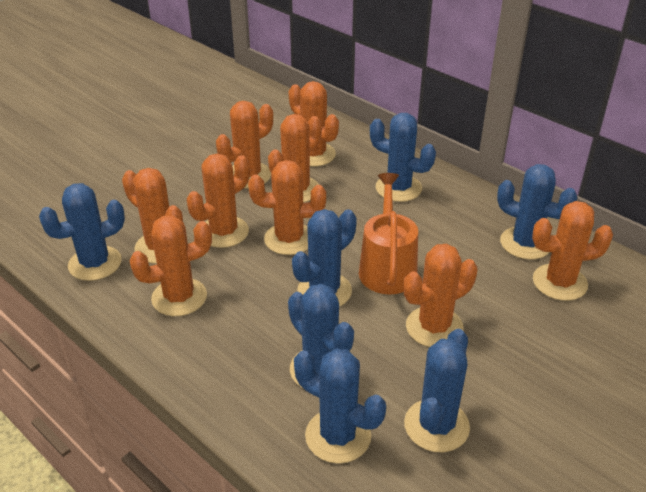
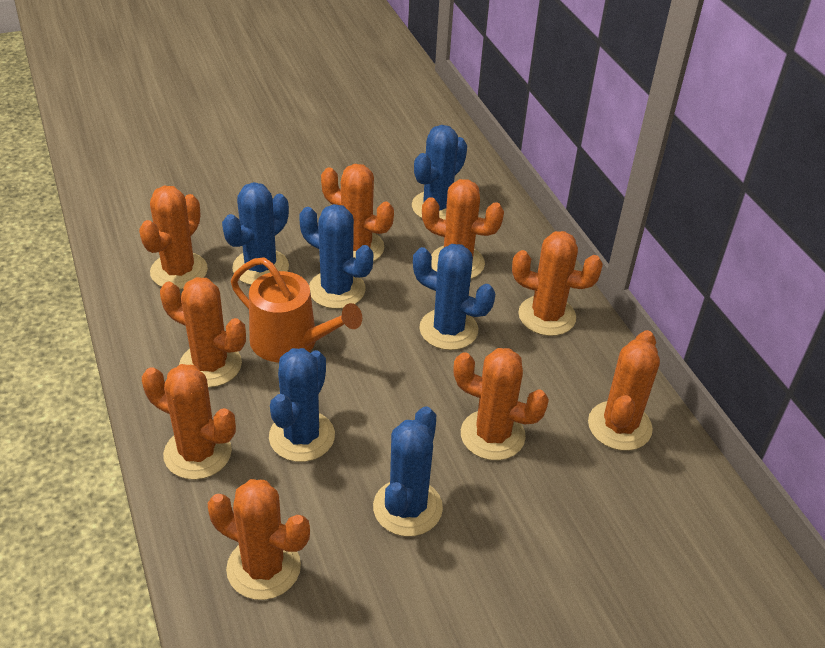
blue cactus: [39,183,125,281] [288,284,354,388] [292,209,357,307] [294,349,386,464] [370,113,436,202] [404,329,470,452] [497,164,578,260] = 7 -> [222,182,289,285] [269,348,335,462] [299,204,373,309] [373,406,443,536] [412,125,467,220] [413,244,495,350] = 6

